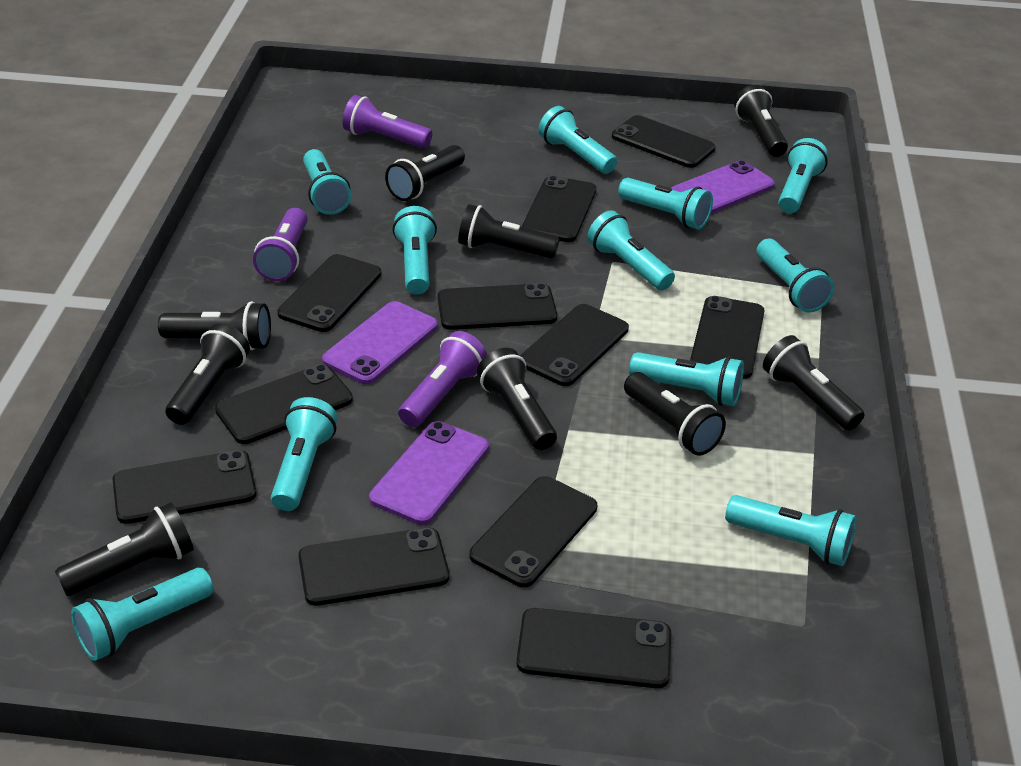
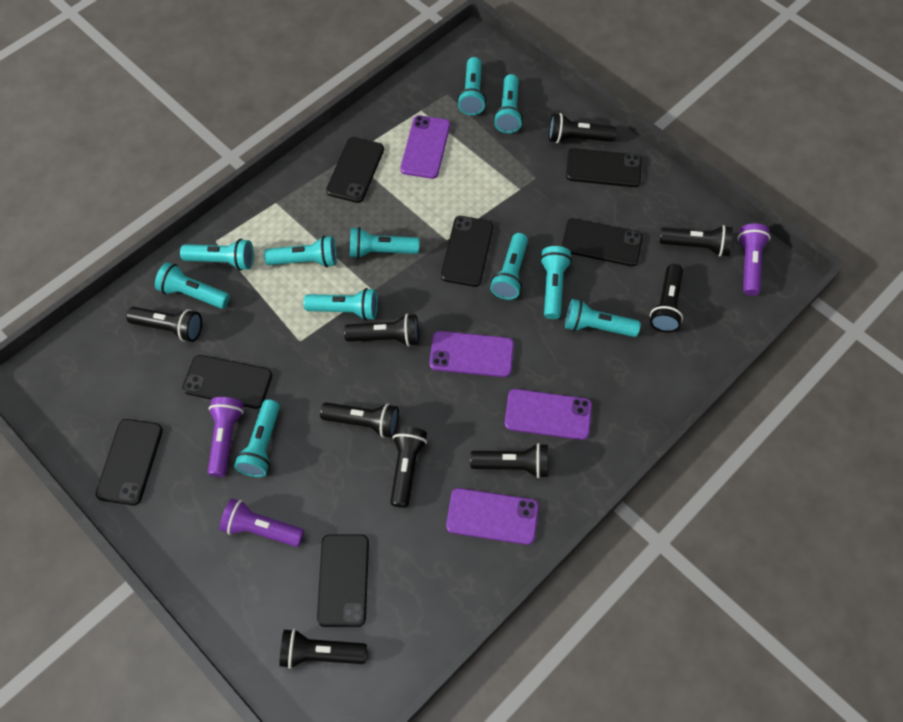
black phone: [113,450,256,524] [215,364,353,444] [277,254,381,332] [298,528,449,606] [438,283,557,330] [470,476,597,588] [516,608,671,688] [520,304,629,386] [522,175,596,242] [612,115,716,168] [690,296,765,379] = 11 -> [96,419,163,506] [182,355,272,409] [317,534,369,627] [326,137,384,203] [441,216,494,287] [561,218,643,266] [566,148,642,187] = 7
purple phone: [322,301,438,384] [369,421,489,525] [671,160,775,214] = 3 -> [400,115,450,179] [429,331,514,377] [446,488,539,545] [505,389,592,440] = 4

